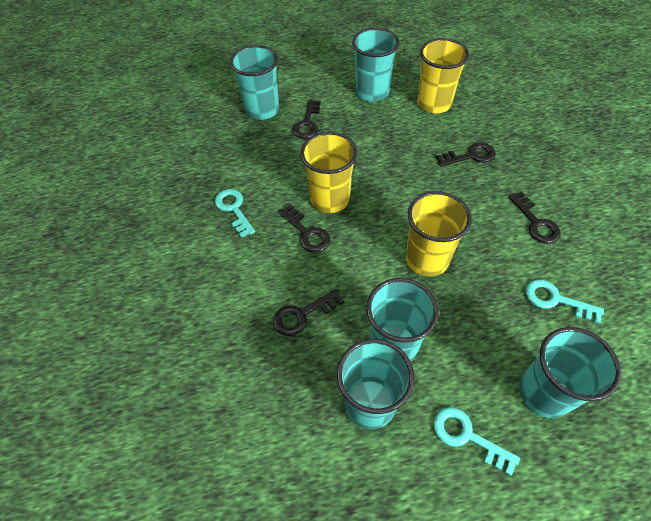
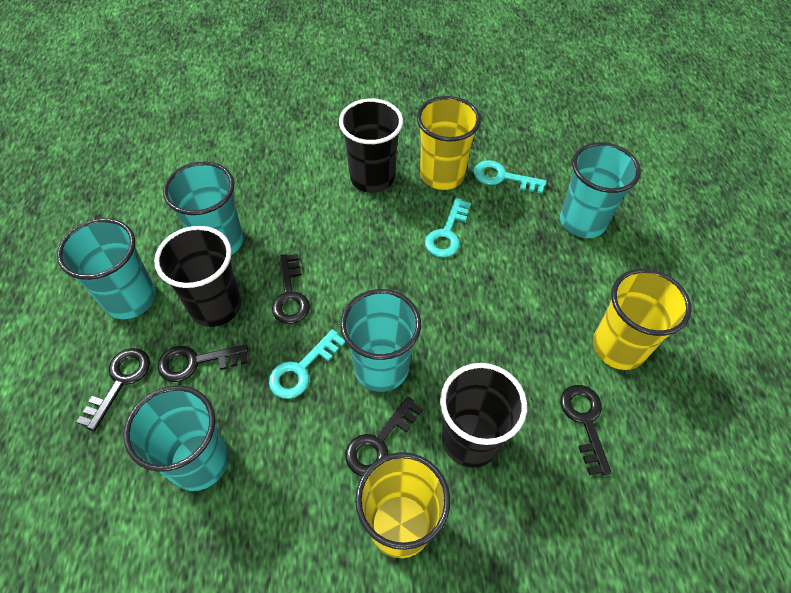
black cup: none = 0 -> [154,226,241,327] [339,99,403,193] [440,363,527,468] = 3

